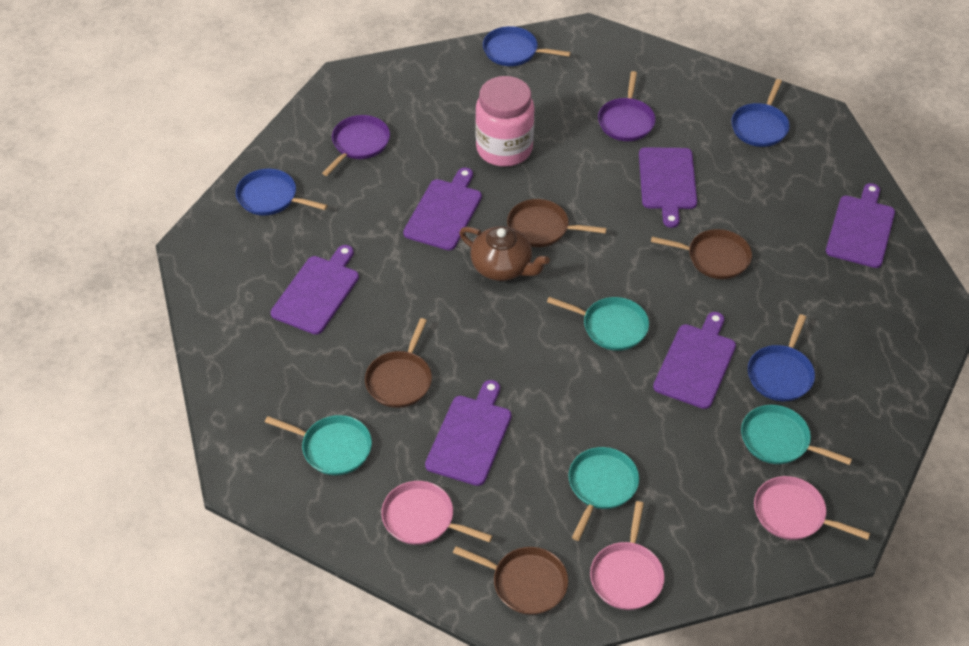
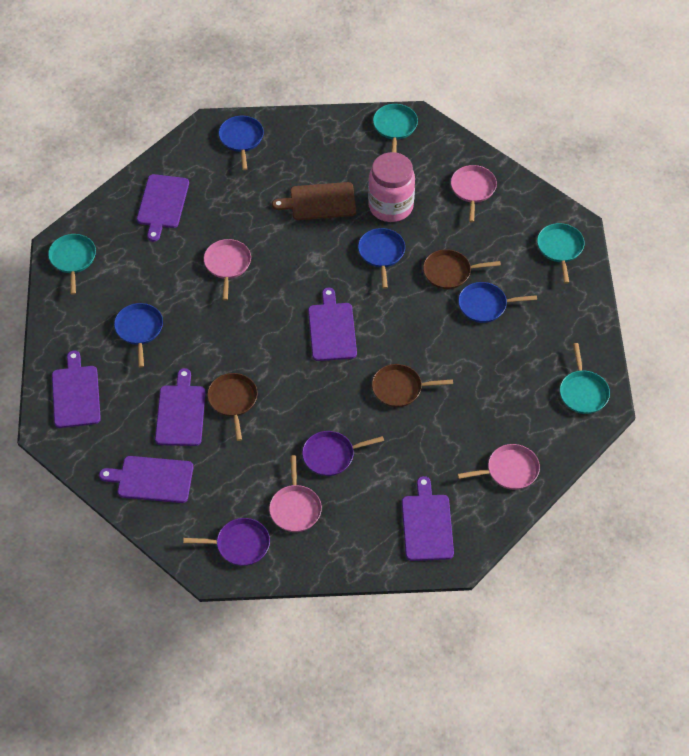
brown cutting board: none = 0 -> [272,182,356,220] = 1
brown pan: [365,318,432,408] [453,546,568,615] [507,199,607,247] [651,229,752,279] = 4 -> [207,373,258,441] [372,364,453,407] [423,249,501,289] = 3
brown teapot: [459,226,550,281] = 1 -> none = 0
pink pan: [381,481,492,545] [590,501,665,610] [754,476,870,540] = 3 -> [204,239,251,300] [269,455,322,532] [451,165,497,222] [457,444,540,490] = 4

